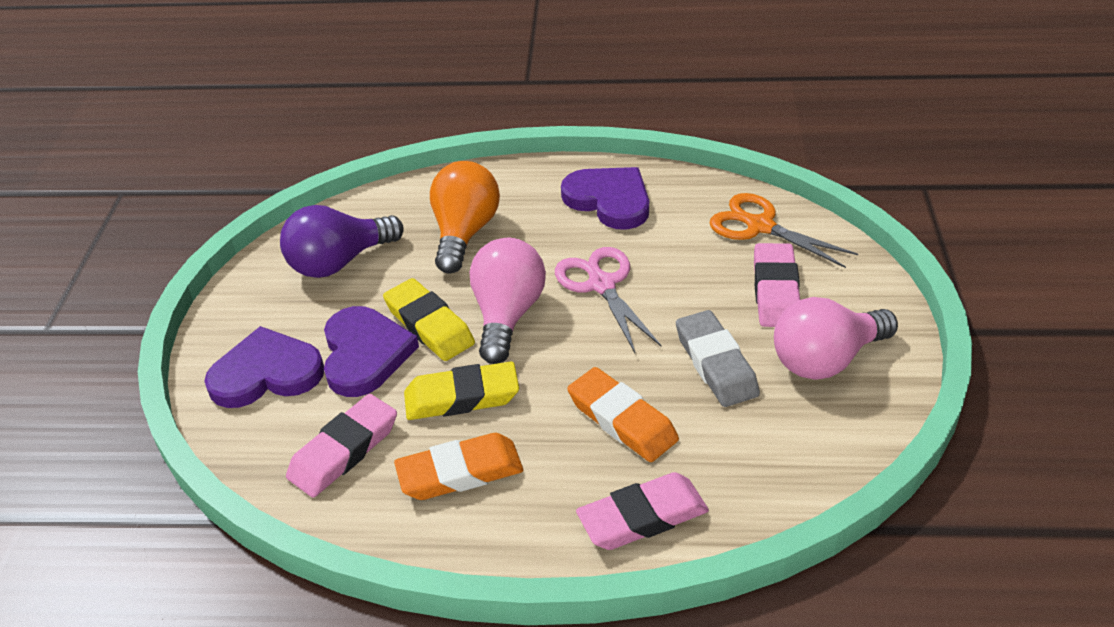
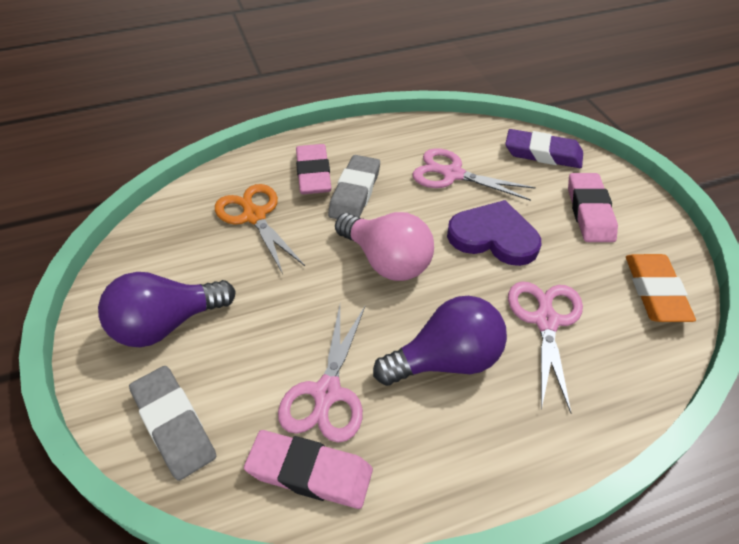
grey eraser: [676,310,760,407] = 1 -> [129,366,216,481] [328,155,380,219] = 2
orange eraser: [394,433,523,500] [567,367,679,462] = 2 -> [626,254,696,322] = 1
orange light bulb: [430,161,500,274] = 1 -> none = 0
pink light bulb: [469,238,546,364] [774,297,898,380] = 2 -> [335,212,434,281] = 1
pink scissors: [555,247,662,353] = 1 -> [278,305,365,443] [412,148,536,201] [508,281,583,413] = 3
purple eraser: none = 0 -> [505,129,583,168] = 1
purple heart: [204,326,324,408] [324,306,419,397] [561,167,649,230] = 3 -> [447,200,541,266] = 1
purple light bulb: [280,205,404,278] = 1 -> [98,272,236,347] [373,296,507,386] = 2
yellow eraser: [383,278,475,361] [404,362,519,420] = 2 -> none = 0

